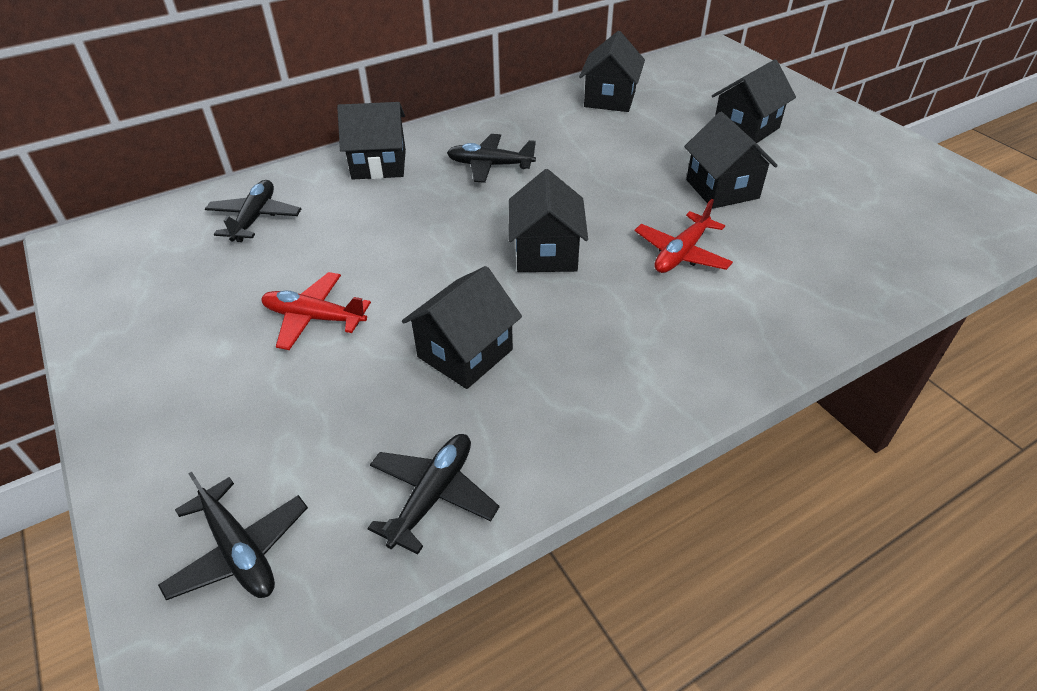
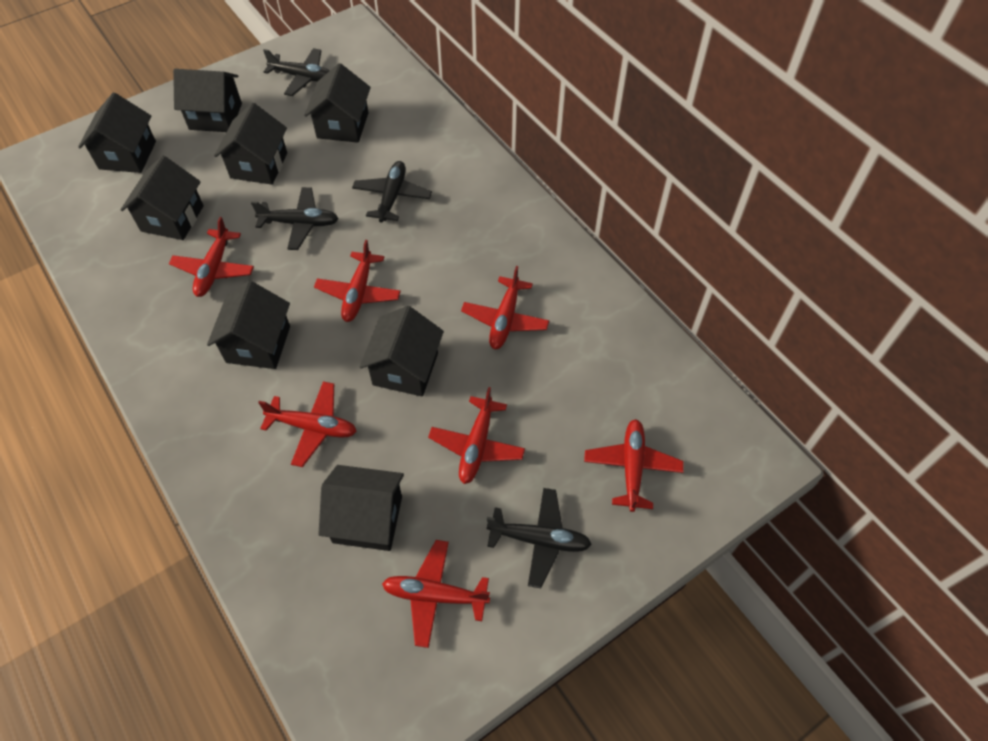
black house: [337,102,406,180] [402,266,522,389] [509,169,588,272] [579,31,645,112] [684,112,778,209] [712,59,796,143] = 6 -> [78,93,156,173] [121,156,204,240] [173,69,242,132] [207,281,290,369] [214,103,287,185] [304,63,371,143] [318,465,404,551] [360,306,444,397] = 8
red plane: [261,272,371,350] [635,199,733,273] = 2 -> [169,217,254,297] [258,381,357,467] [314,240,401,322] [382,540,490,648] [428,387,525,484] [461,266,549,349] [584,419,683,512] = 7

